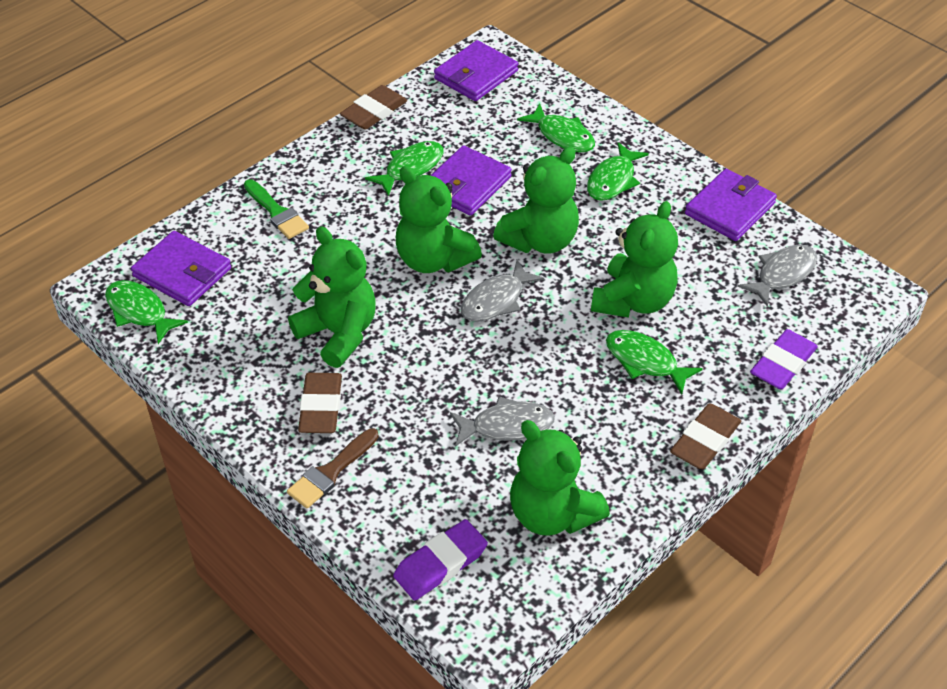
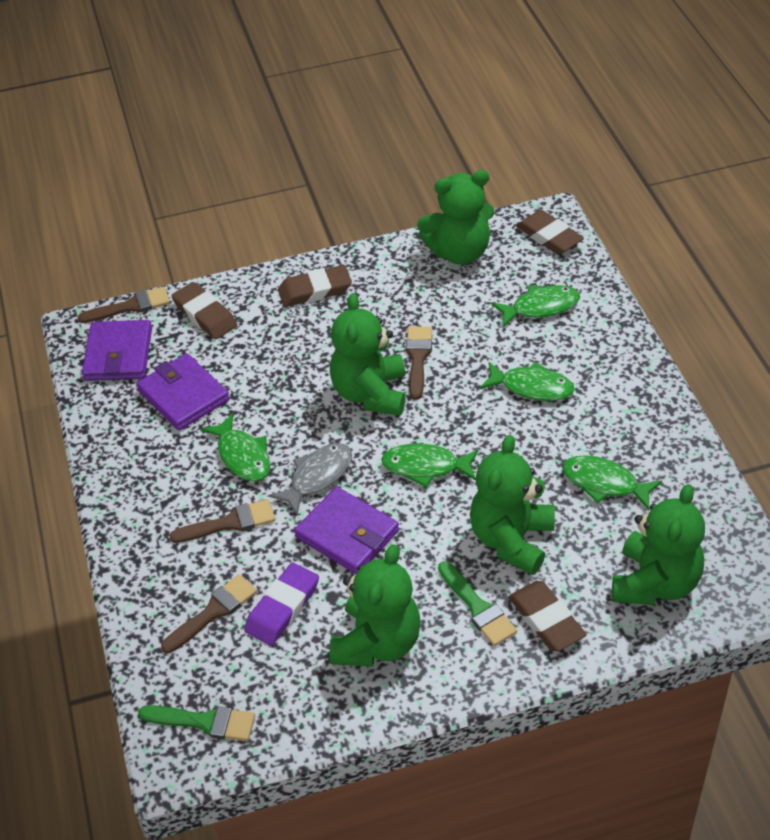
brown brush: [287,428,379,509] = 1 -> [78,286,170,323] [161,574,257,653] [169,499,275,543] [406,327,432,400] = 4
brown eraser: [298,373,342,433] [340,85,407,130] [670,403,741,469] = 3 -> [171,282,237,339] [278,265,352,307] [508,581,587,651] [516,210,584,255] = 4
green brush: [244,179,309,239] = 1 -> [138,705,255,741] [438,561,517,646] = 2
grey fish: [450,397,555,446] [461,260,544,322] [738,245,817,307] = 3 -> [269,443,352,515] = 1
purple eraser: [393,519,488,600] [750,329,818,390] = 2 -> [244,562,319,646] = 1
purple wallet: [131,231,231,306] [430,145,512,216] [434,40,518,101] [685,169,777,241] = 4 -> [82,320,152,381] [136,353,230,431] [294,487,399,574] = 3

